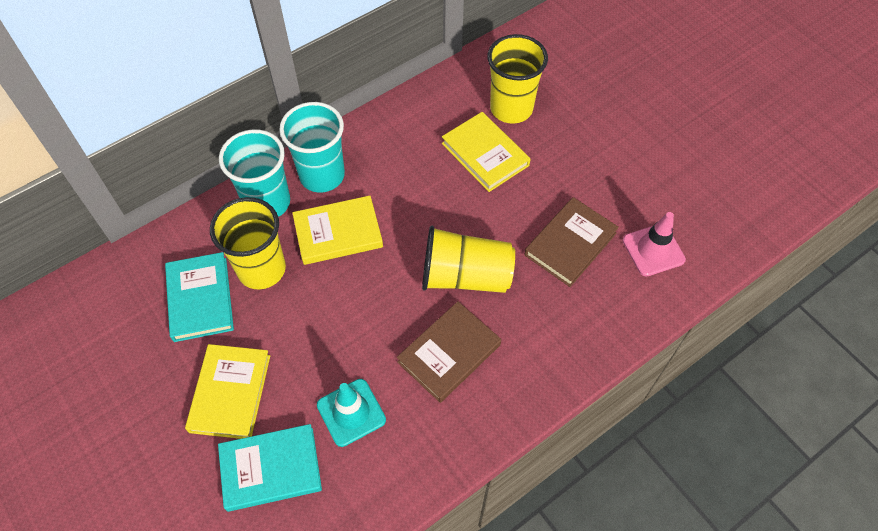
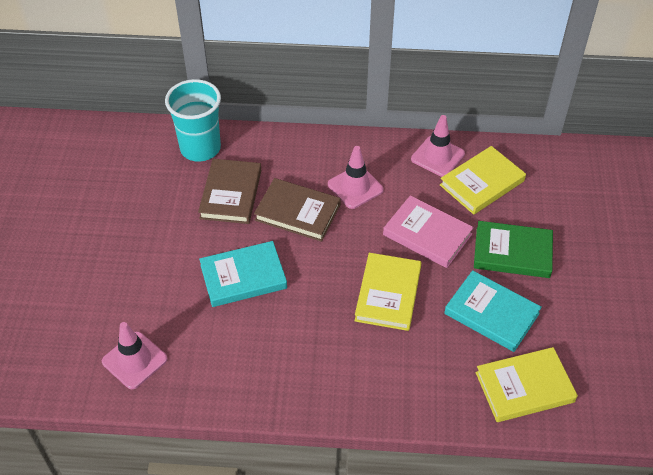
green book: none = 0 -> [474,221,553,278] = 1
pink book: none = 0 -> [383,195,474,268] = 1
pink traffic cone: [623,212,686,276] = 1 -> [102,322,167,389] [328,146,384,209] [411,115,465,177] = 3
turquoise cup: [219,129,290,217] [279,102,345,192] = 2 -> [165,79,221,162] = 1
turquoise traffic cone: [317,379,386,447] = 1 -> none = 0
yellow cup: [210,197,286,289] [422,226,515,293] [487,34,548,124] = 3 -> none = 0

